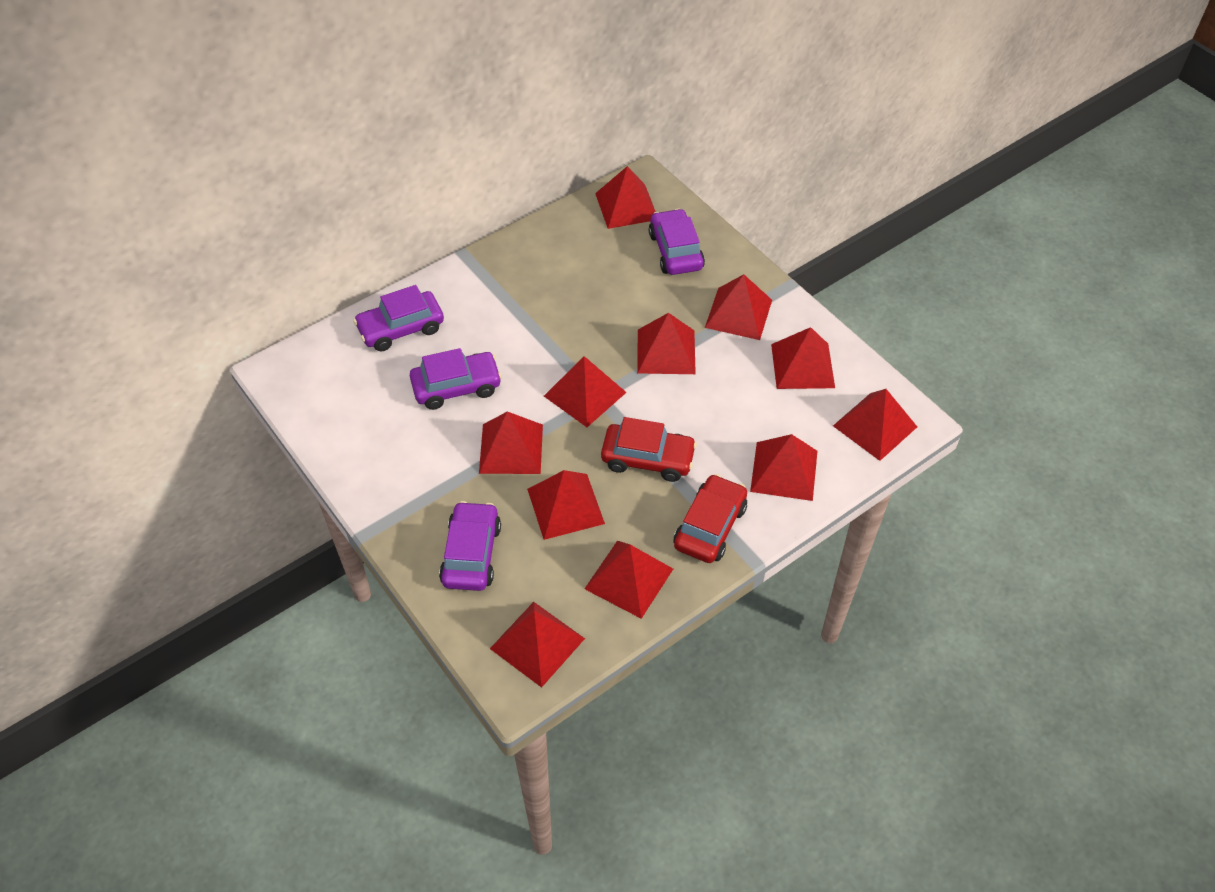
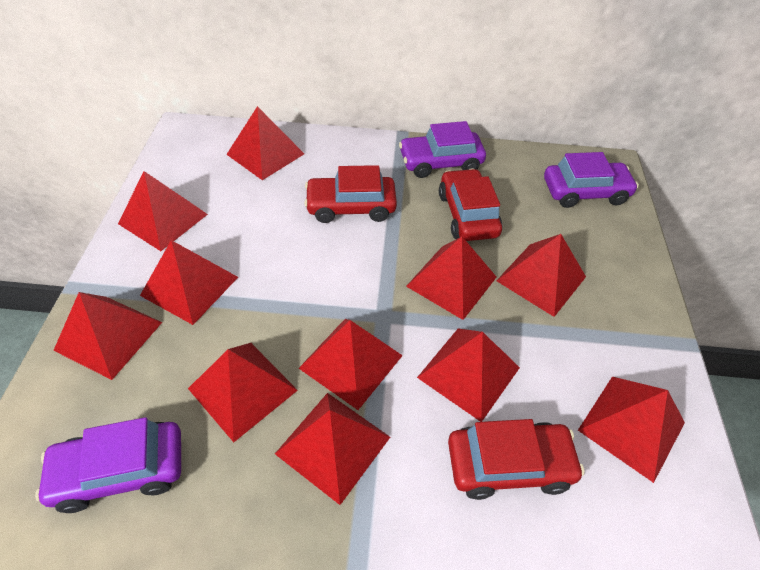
purple car: [353,285,444,351] [410,348,502,410] [439,501,501,591] [649,208,705,275] = 4 -> [35,417,181,513] [399,121,486,178] [544,152,639,208] = 3
red car: [601,417,697,482] [673,474,747,563] = 2 -> [304,165,397,223] [439,168,502,241] [448,419,585,500] = 3

